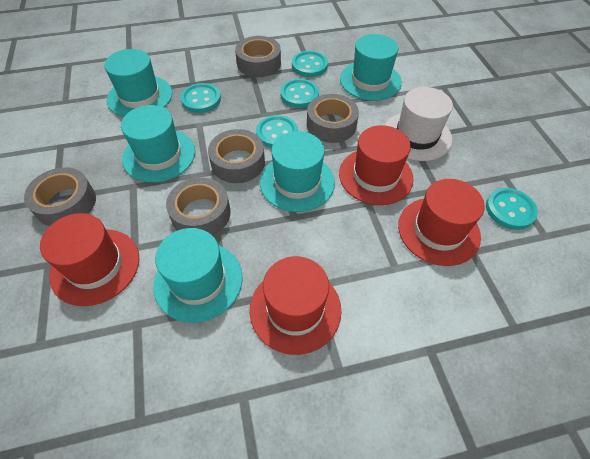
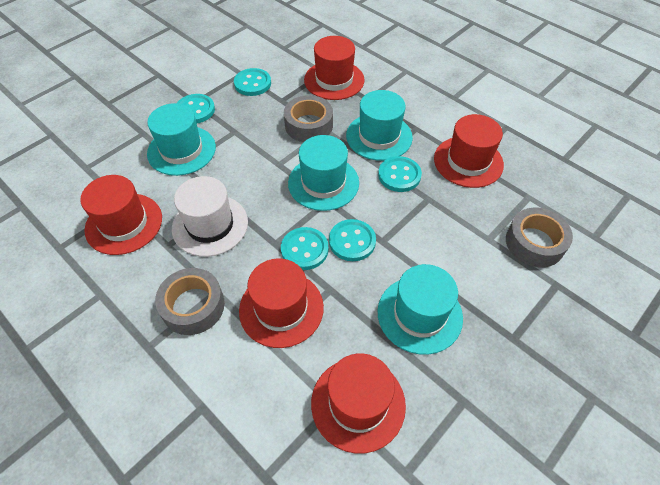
grey tape: [24,167,96,226] [166,177,231,235] [208,129,265,183] [235,36,281,77] [307,94,359,143] = 5 -> [155,268,225,335] [284,95,333,142] [506,208,573,267] = 3
red hat: [40,213,139,306] [250,256,341,355] [339,125,414,205] [398,179,485,266] = 4 -> [80,175,162,255] [239,259,324,348] [304,36,365,100] [311,353,406,454] [434,114,504,188] = 5
turquoise hat: [104,49,172,117] [121,105,195,183] [153,228,243,323] [260,131,335,212] [340,34,402,101] = 5 -> [147,103,216,176] [288,135,359,211] [346,90,413,161] [378,264,463,355] = 4

